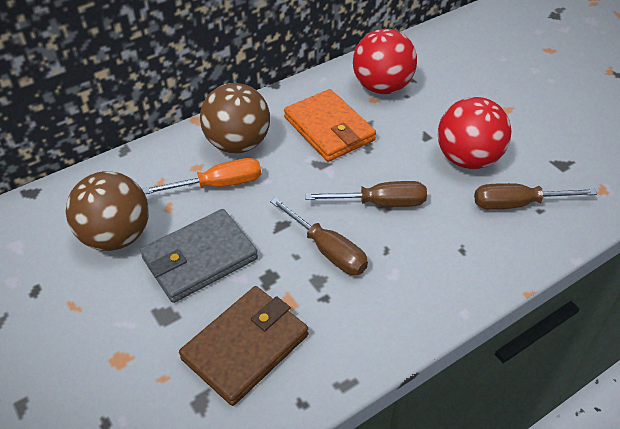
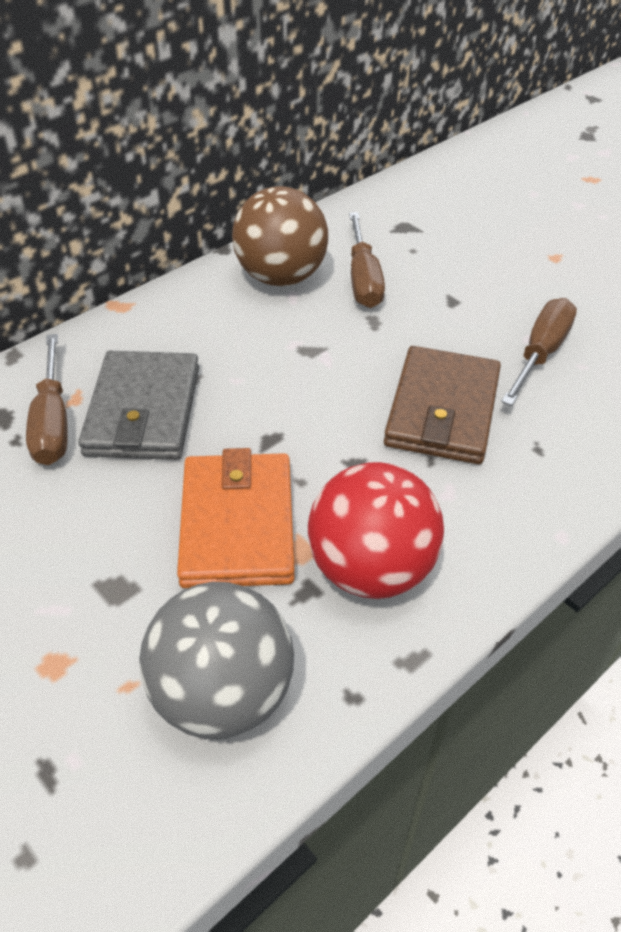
brown ball: [66,171,149,251] [200,83,270,154] = 2 -> [232,186,329,286] = 1
grey ball: none = 0 -> [139,582,294,740] = 1
orange screwdriver: [142,158,261,194] = 1 -> none = 0
red ball: [353,29,417,94] [438,97,512,169] = 2 -> [308,462,444,599] = 1

